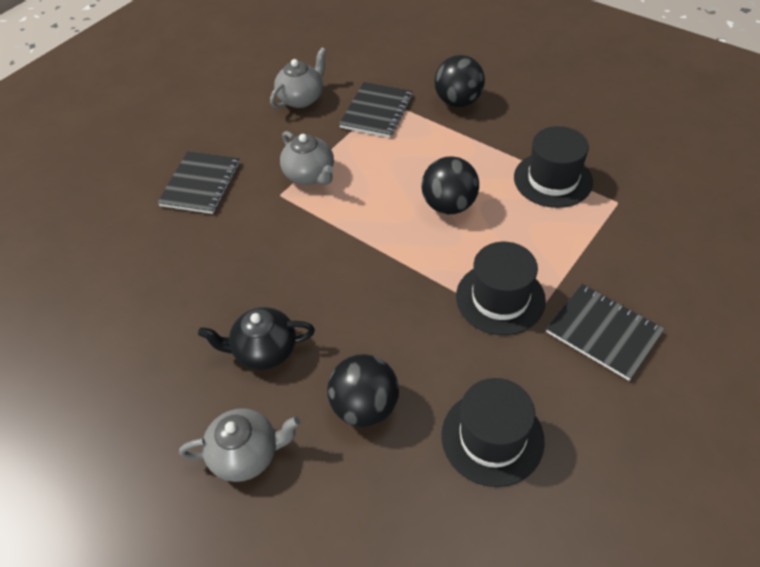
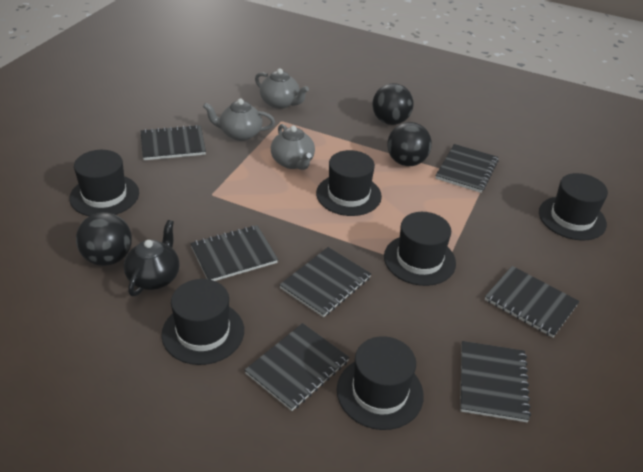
black hat: [441,378,545,487] [456,242,546,335] [514,126,593,208] = 3 -> [69,150,139,216] [161,279,244,365] [316,150,382,216] [337,336,424,430] [384,212,456,286] [539,173,608,241] = 6
black notebook: [157,151,240,214] [339,82,413,138] [546,284,665,381] = 3 -> [141,125,206,160] [190,225,278,281] [245,323,349,411] [279,247,371,317] [435,144,498,193] [460,341,531,422] [485,266,580,338] = 7

